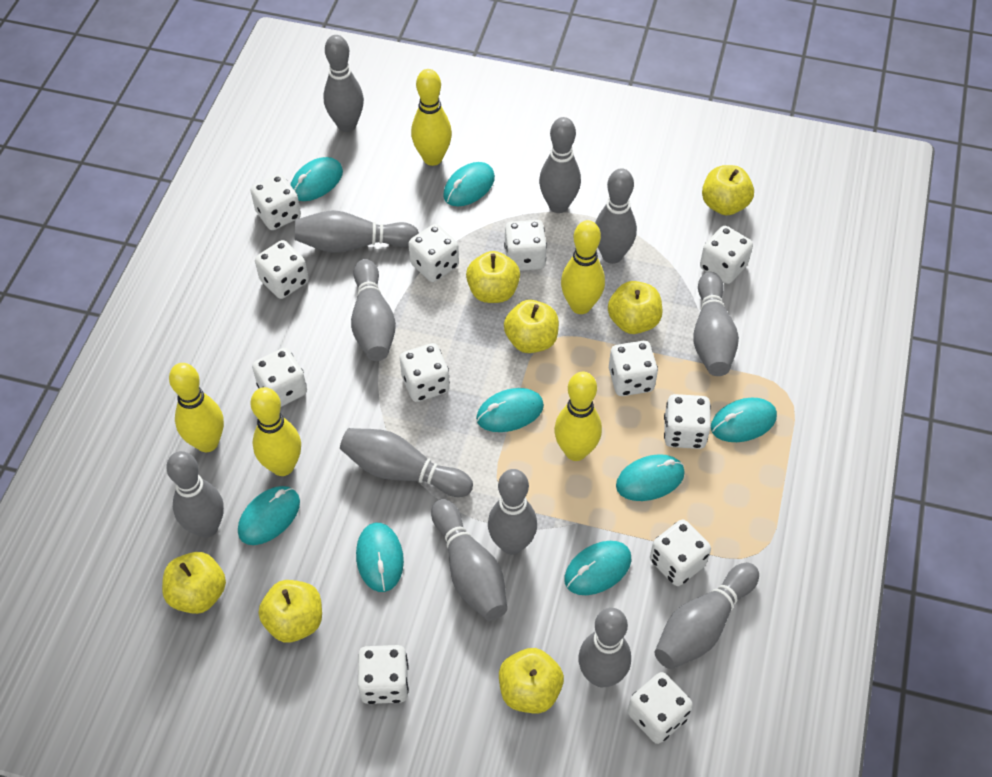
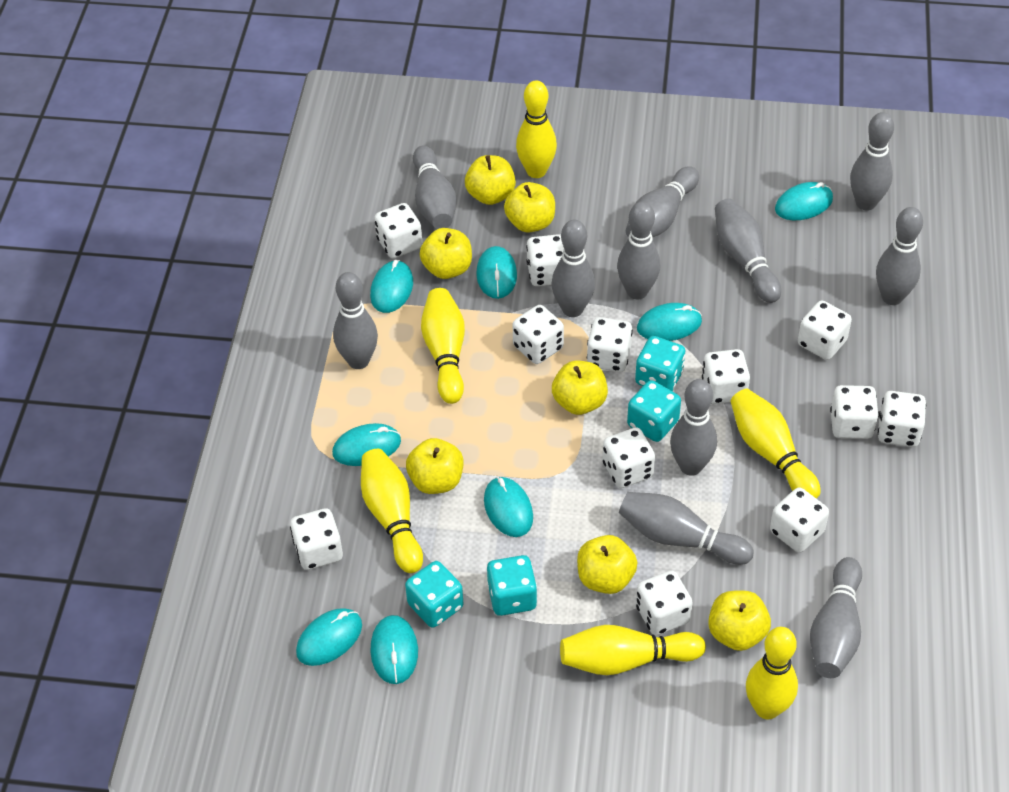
grey bowling pin: [166,451,224,538] [295,210,419,253] [323,35,364,132] [340,428,473,497] [351,259,396,361] [431,499,507,621] [488,469,537,555] [539,117,581,213] [578,608,631,687] [595,168,637,264] [655,563,759,669] [693,272,739,376] = 12 -> [333,272,378,369] [413,145,457,229] [552,220,595,317] [617,202,660,299] [619,492,754,565] [626,166,699,238] [670,379,717,476] [715,198,781,303] [810,557,862,678] [850,112,894,211] [876,207,923,305] = 11
turquoise dice: none = 0 -> [405,561,463,628] [487,555,537,616] [627,380,681,442] [635,336,686,391] = 4
yellow bowling pin: [169,363,224,452] [250,387,301,476] [411,69,452,166] [554,372,602,461] [561,220,605,314] = 5 -> [361,449,423,573] [421,288,465,404] [516,80,557,178] [560,625,706,675] [731,389,821,499] [746,627,798,719] = 6

